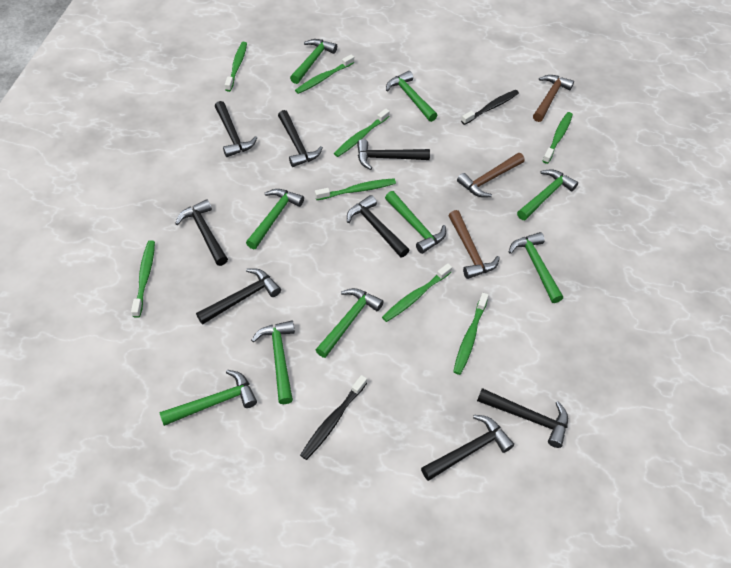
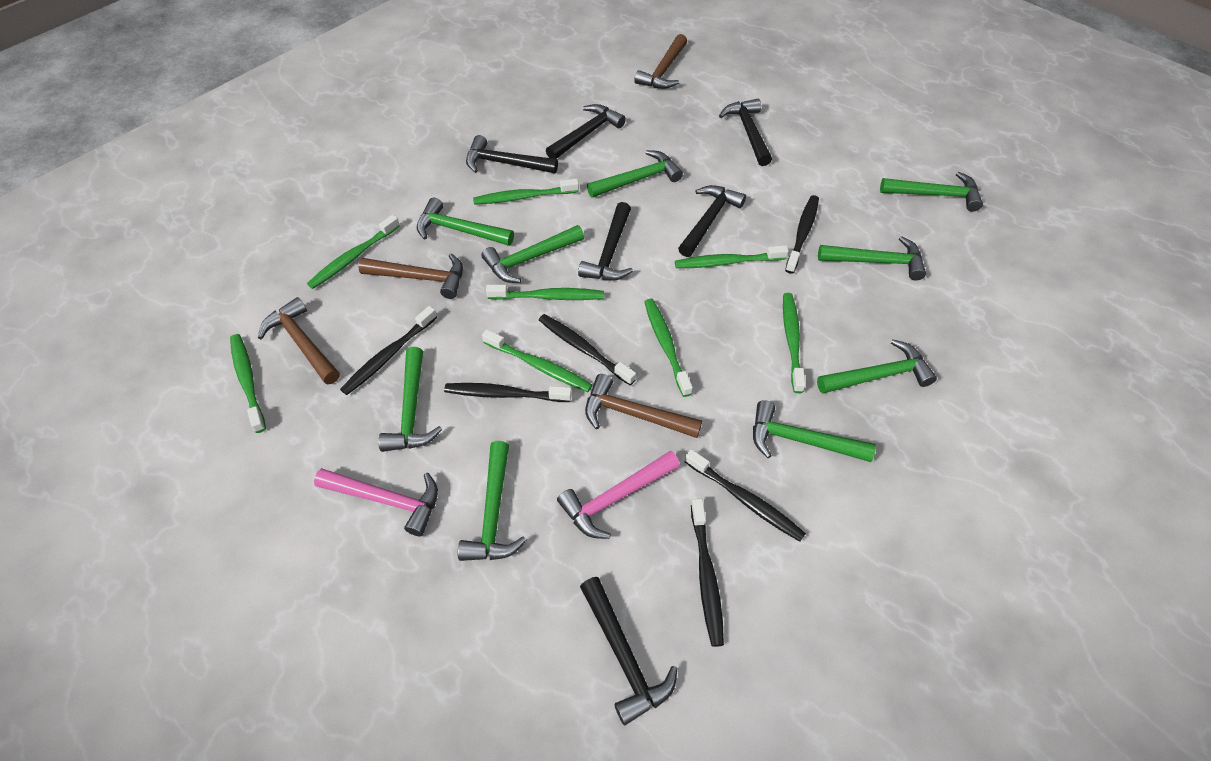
black hammer: [175,199,228,266] [196,268,281,324] [215,101,257,157] [278,110,323,167] [347,195,409,258] [357,139,430,170] [421,415,514,481] [477,388,568,448] = 8 -> [466,135,558,173] [546,104,626,159] [578,202,633,281] [580,577,678,725] [678,185,746,257] [719,99,772,166] = 6
black toothbrush: [300,375,367,460] [461,90,519,125] = 2 -> [340,306,437,395] [444,383,572,402] [539,314,636,385] [685,449,806,542] [691,499,724,647] [785,195,819,274] = 6
brown hammer: [448,210,500,279] [457,153,525,198] [533,75,574,122] = 3 -> [258,297,340,384] [359,253,463,299] [585,374,702,438] [634,34,687,89] = 4
pink hammer: none = 0 -> [314,468,438,536] [557,451,680,539] = 2

